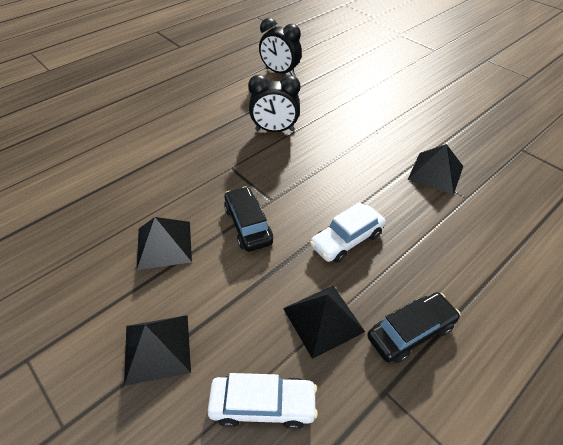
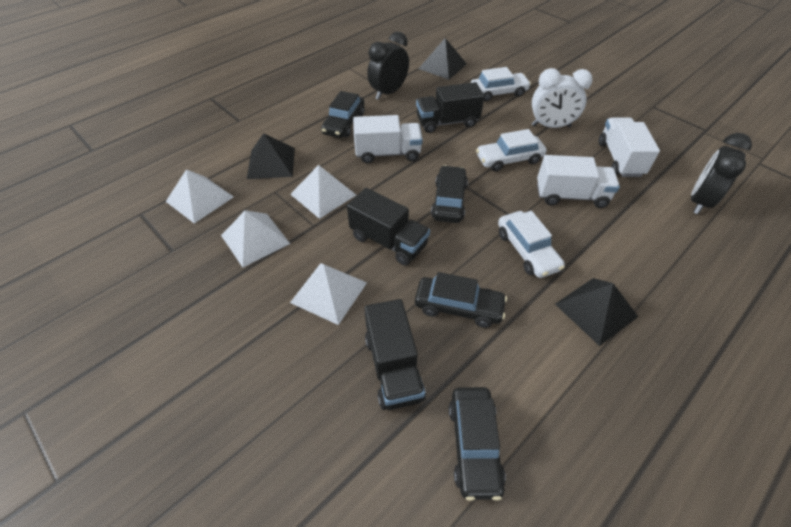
black car: [224,186,273,252] [367,292,460,363] = 2 -> [321,91,365,138] [415,272,507,328] [431,165,468,223] [449,387,506,501] = 4
black pyramid: [124,315,191,386] [137,217,192,270] [283,286,365,359] [408,144,463,195] = 4 -> [247,133,295,179] [419,38,467,80] [555,278,638,346] = 3
black truck: none = 0 -> [347,188,430,266] [364,299,426,410] [416,82,484,133] = 3
white car: [207,373,318,430] [310,202,386,263] = 2 -> [470,67,531,102] [476,129,546,172] [498,211,565,278] = 3
white clock: none = 0 -> [532,68,593,128] = 1
white pyramid: none = 0 -> [166,169,234,224] [221,210,290,267] [290,165,356,219] [290,263,367,325] = 4
white truck: none = 0 -> [353,115,423,163] [537,155,620,208] [599,118,660,177] = 3

